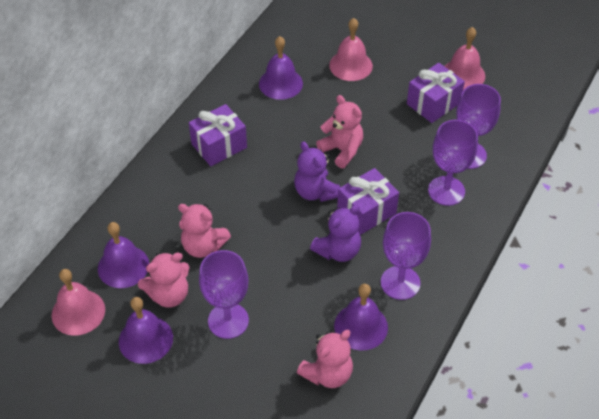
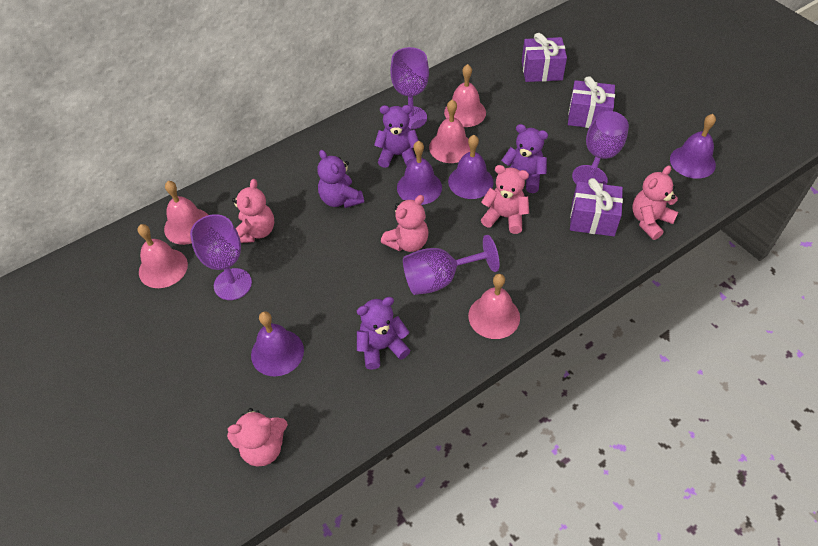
pink bell: [52,269,105,336] [329,18,373,81] [444,27,485,90] = 3 -> [138,224,188,288] [164,181,208,245] [429,100,470,163] [444,64,486,127] [468,274,520,339] = 5
pink teddy bear: [138,252,190,308] [178,203,231,258] [297,330,353,388] [316,95,363,168] = 4 -> [227,408,288,467] [232,179,274,243] [381,195,428,252] [481,165,529,234] [632,166,678,240] = 5
purple teddy bear: [294,141,340,202] [310,204,361,262] = 2 -> [317,150,364,208] [357,297,410,370] [374,105,419,168] [501,124,548,193] = 4

